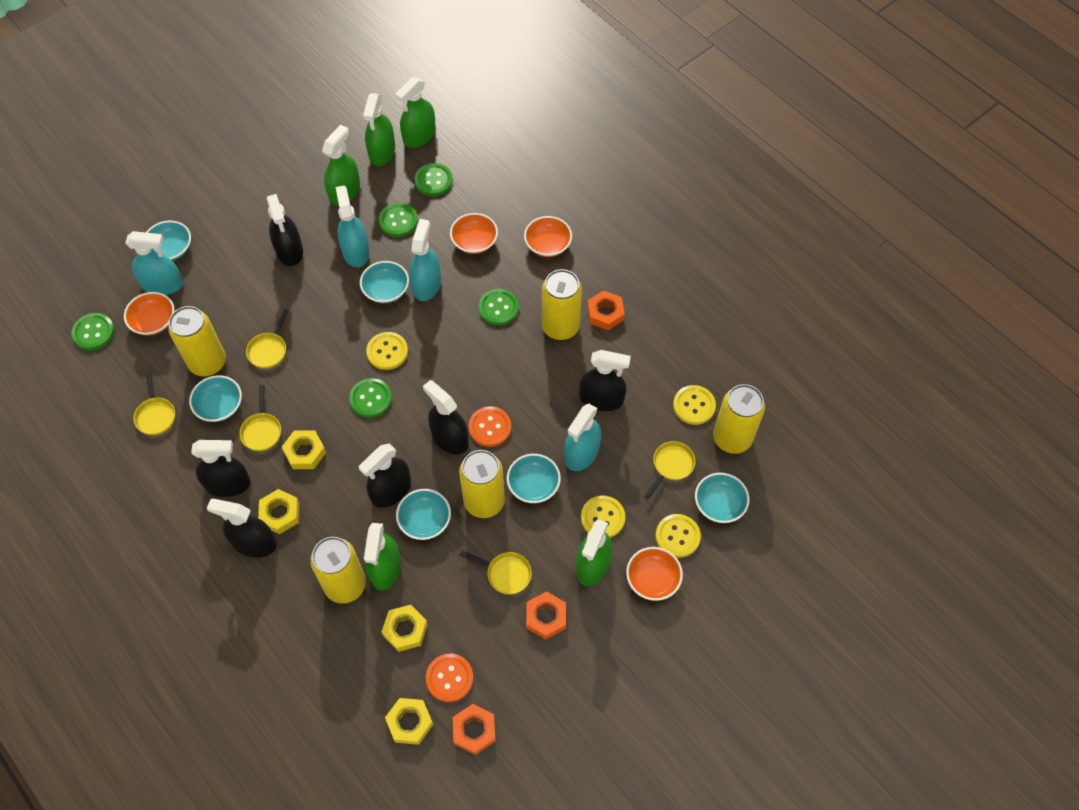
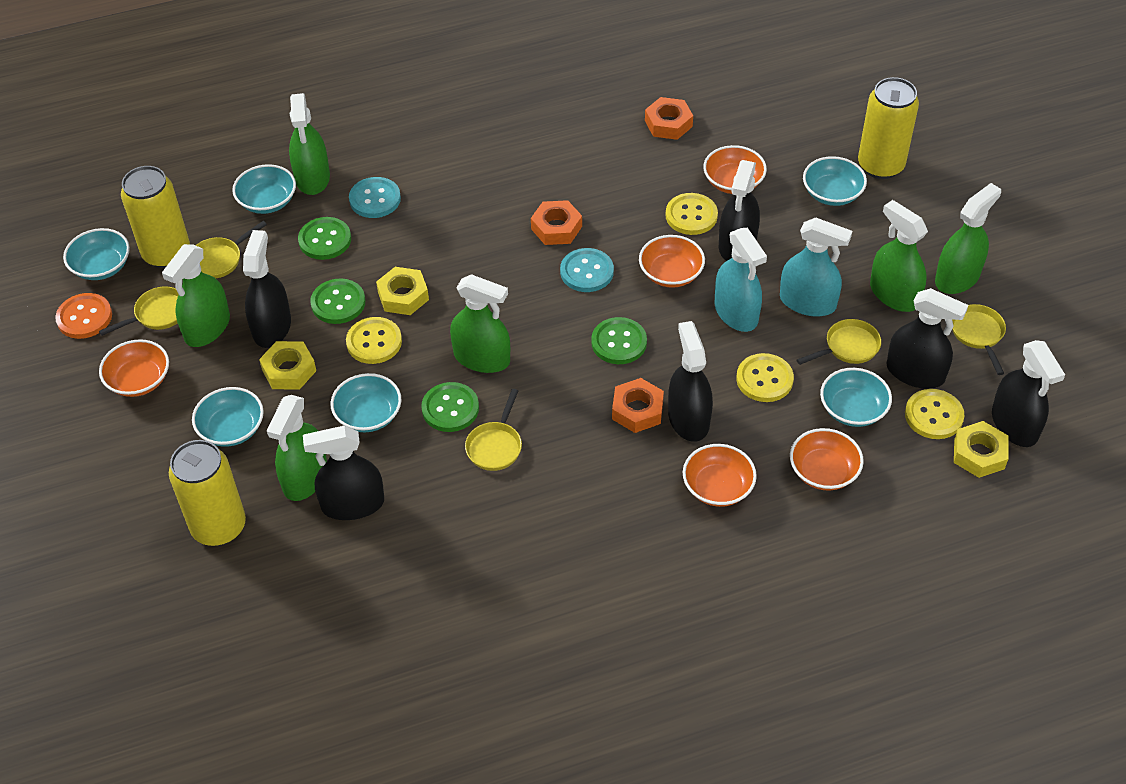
green button: [72,313,115,350] [349,378,392,418] [379,203,418,237] [415,163,453,196] [479,289,519,325] = 5 -> [298,217,351,260] [310,279,365,324] [421,382,479,432] [591,317,647,364] = 4
green spray bottle: [322,125,360,205] [363,93,395,166] [364,523,401,591] [395,77,436,148] [576,519,612,586] = 5 -> [162,244,230,347] [267,395,327,501] [289,93,330,195] [450,274,510,373] [870,200,928,312] [935,183,1001,294] = 6
orange bowl: [124,292,175,335] [450,213,498,254] [524,216,572,257] [626,547,683,601] = 4 -> [99,339,169,397] [639,235,705,288] [683,444,757,507] [703,145,767,194] [790,428,864,491] = 5
orange button: [426,654,473,702] [469,406,511,447] = 2 -> [55,293,112,339] = 1
turquoise button: none = 0 -> [349,177,401,218] [560,248,614,292] = 2
turquoise spray bottle: [126,231,183,295] [336,185,370,268] [409,219,441,301] [564,404,601,471] = 4 -> [714,228,767,332] [780,218,852,316] = 2
yellow can: [169,306,226,376] [310,537,366,604] [459,450,505,518] [542,269,582,340] [713,384,765,454] = 5 -> [121,166,190,268] [169,440,246,546] [858,77,919,179] = 3
yellow nut: [258,489,299,534] [282,430,326,469] [382,605,428,652] [385,698,433,745] = 4 -> [259,341,316,390] [376,267,429,315] [954,421,1008,478] = 3

